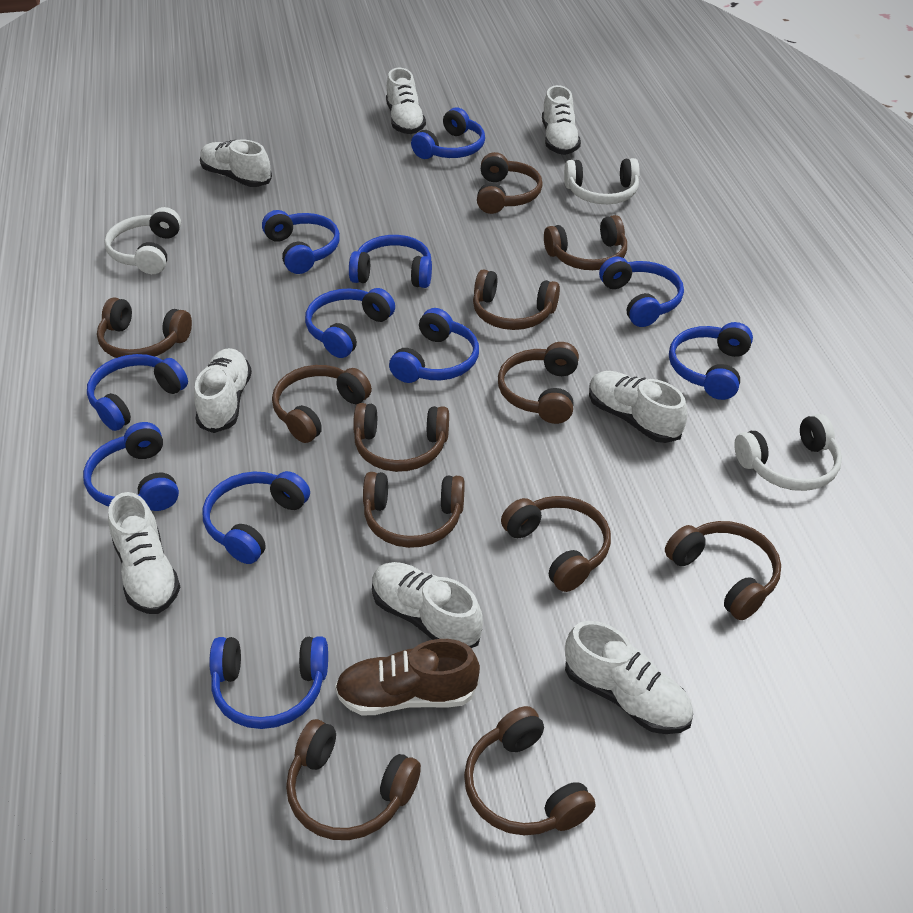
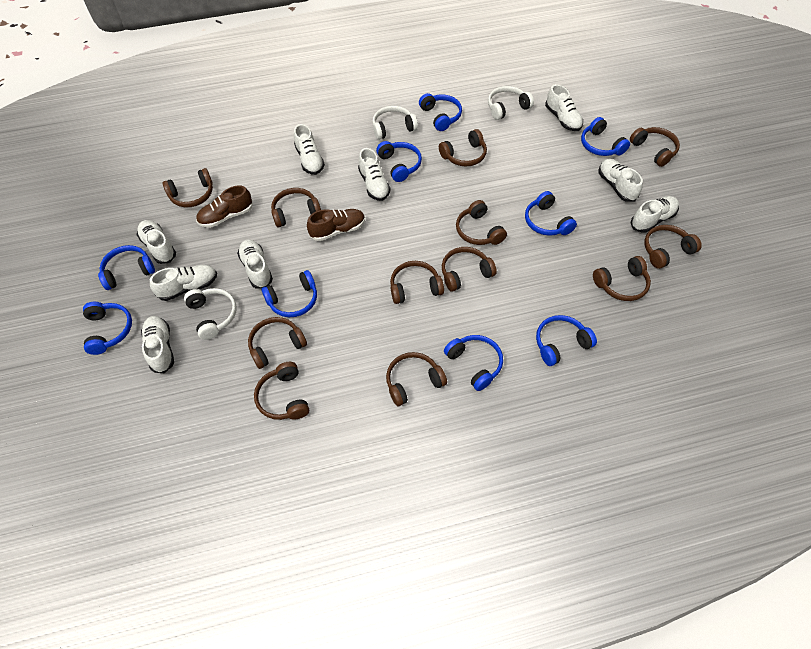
blue headphones: [83,422,179,511] [87,354,188,431] [203,471,310,564] [209,636,328,729] [262,210,340,274] [305,288,395,358] [349,235,432,288] [389,308,479,383] [411,107,485,159] [599,256,684,327] [669,322,753,400] = 11 -> [83,302,132,355] [98,245,155,290] [261,270,317,317] [376,141,422,182] [419,93,462,131] [444,335,503,391] [525,191,577,236] [536,315,597,366] [581,117,630,156] = 9
brown shoe: [335,639,480,716] = 1 -> [196,185,253,228] [307,209,365,241] = 2
white shoe: [108,492,180,614] [194,348,252,433] [200,139,272,187] [372,562,483,648] [386,68,426,134] [542,85,581,155] [565,621,693,734] [589,371,687,443] = 8 -> [137,220,176,264] [141,316,174,373] [150,265,217,301] [237,239,273,289] [294,124,325,175] [358,148,391,201] [545,84,583,131] [599,159,643,202] [631,196,679,233] = 9

